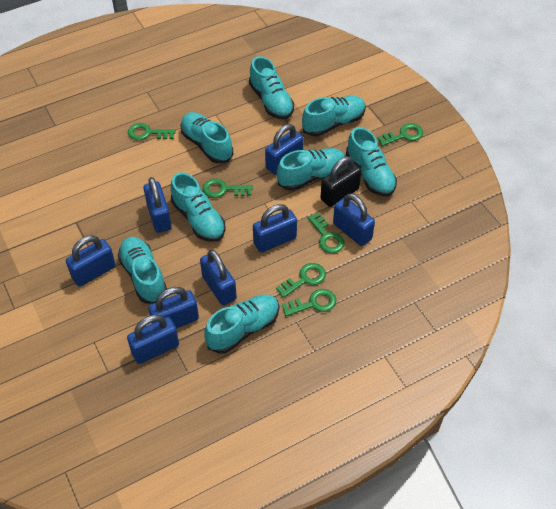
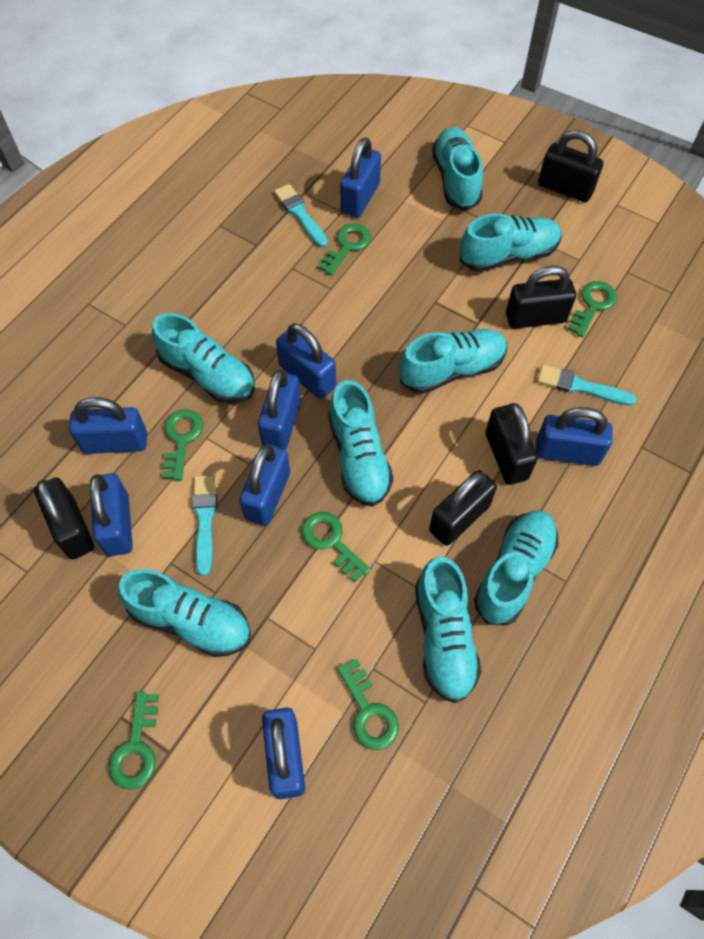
black padlock: [321,156,361,207] = 1 -> [34,477,94,560] [429,470,497,546] [485,403,538,485] [506,266,576,329] [538,130,603,202] = 5
turquoise brush: none = 0 -> [192,475,217,576] [274,184,328,247] [537,365,637,406] = 3

